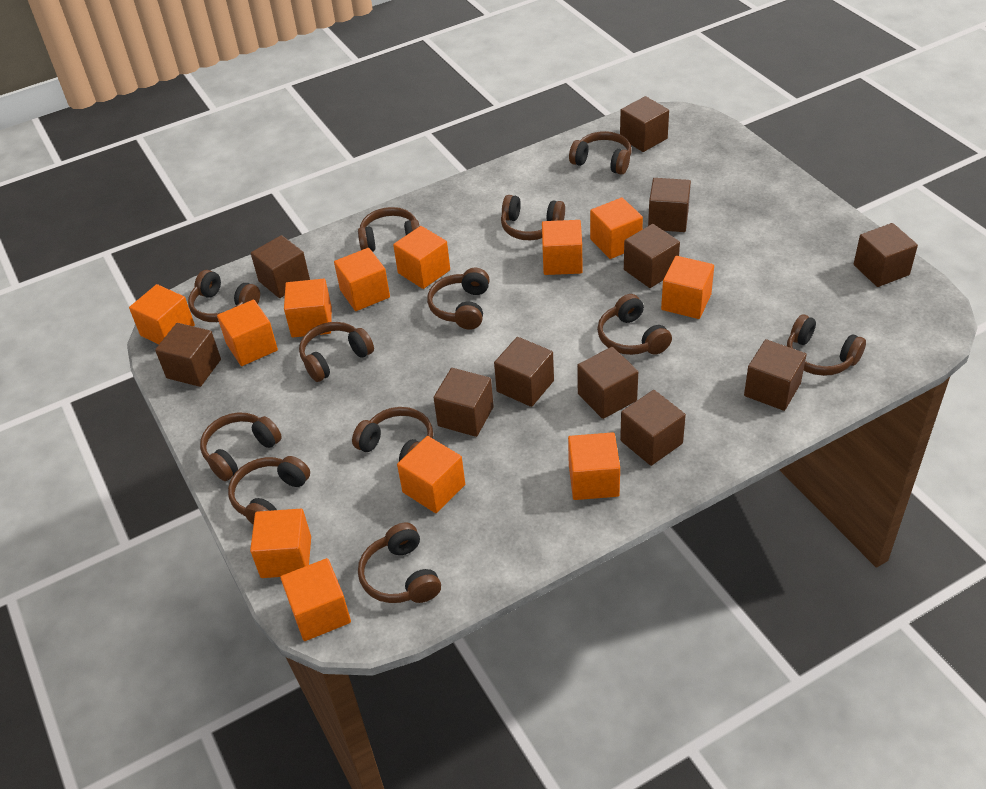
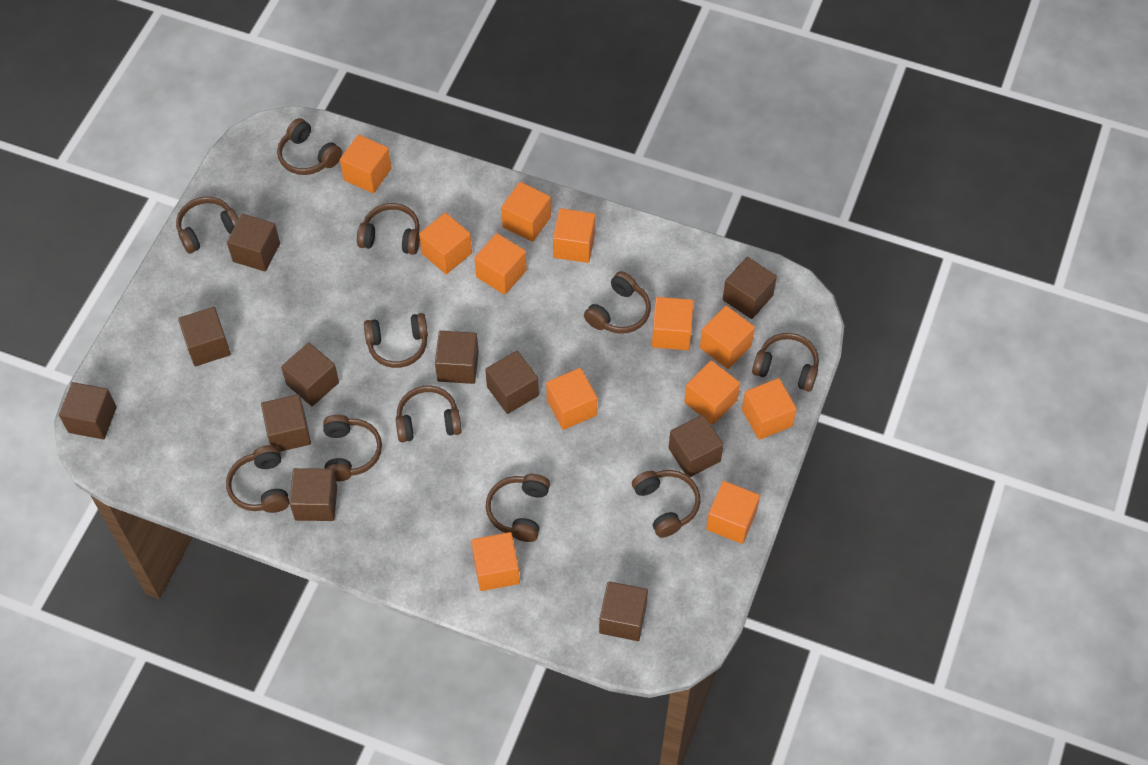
brown headphones: [188,270,260,322] [200,413,282,481] [228,456,310,525] [299,322,374,382] [352,407,433,461] [358,207,419,252] [358,522,441,603] [427,268,490,330] [501,195,565,240] [569,131,632,175] [597,294,672,355] [787,315,866,376] = 12 -> [176,196,239,254] [226,445,289,513] [277,118,342,175] [323,415,382,482] [357,203,420,255] [364,313,428,368] [396,386,462,442] [486,474,550,542] [584,271,651,334] [632,470,700,538] [752,333,819,392] = 11

